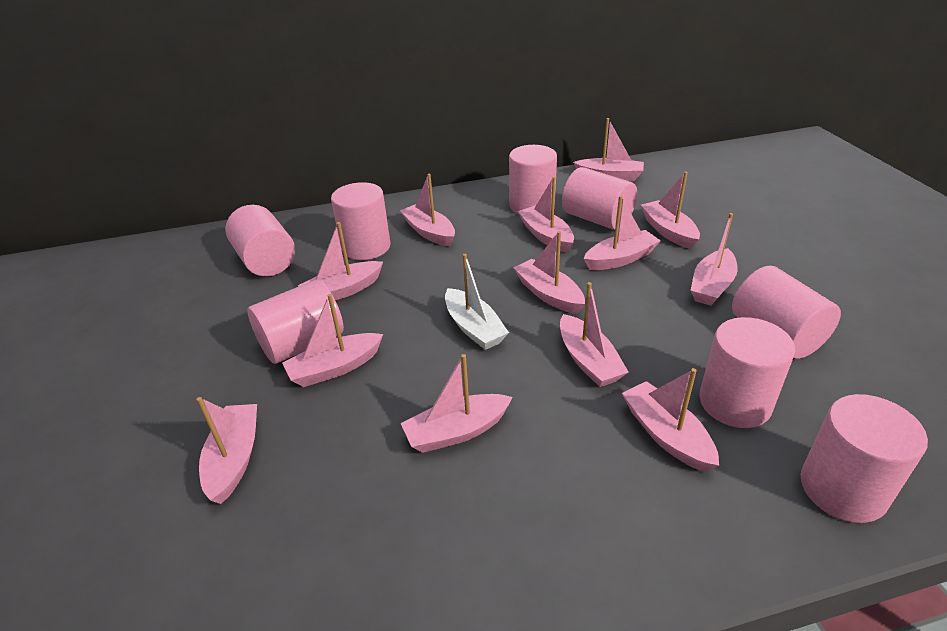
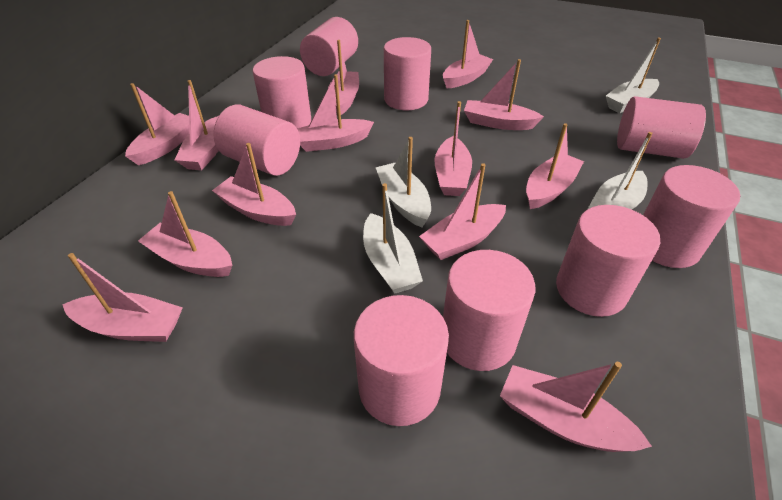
pink cylinder: [225,205,295,276] [247,280,344,364] [331,182,391,260] [509,145,557,214] [562,167,637,230] [699,317,795,428] [732,266,841,359] [801,394,928,523] = 8 -> [214,105,300,176] [252,56,311,128] [300,17,358,76] [354,295,449,426] [384,37,431,110] [443,250,535,371] [556,205,660,317] [617,96,706,159] [643,165,740,268] = 9
white boat: [445,254,509,350] = 1 -> [363,183,423,294] [376,137,431,227] [588,132,653,209] [606,38,661,113] = 4

